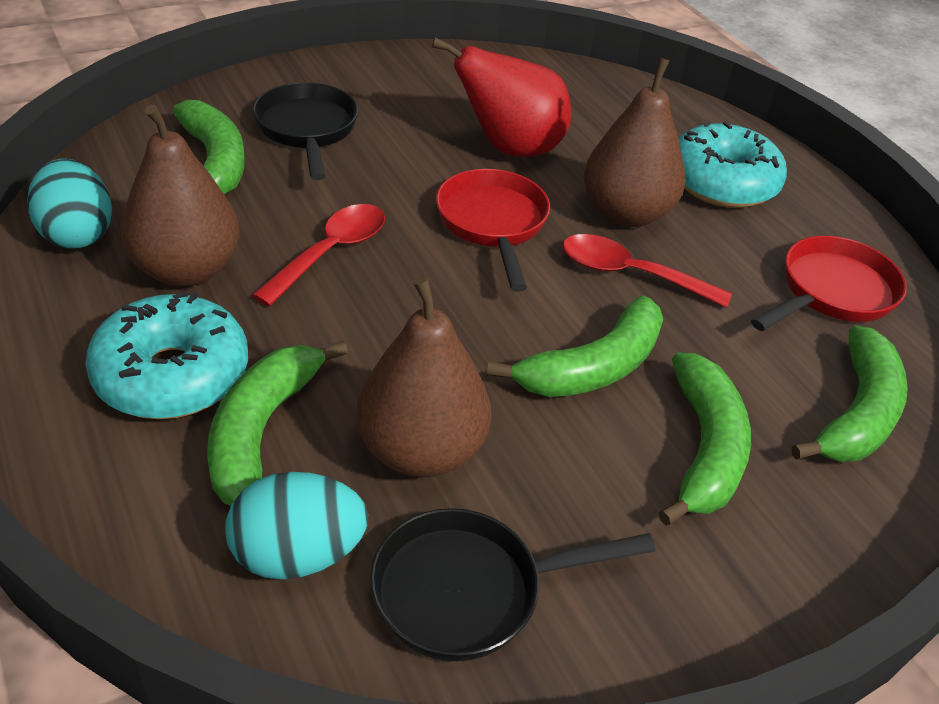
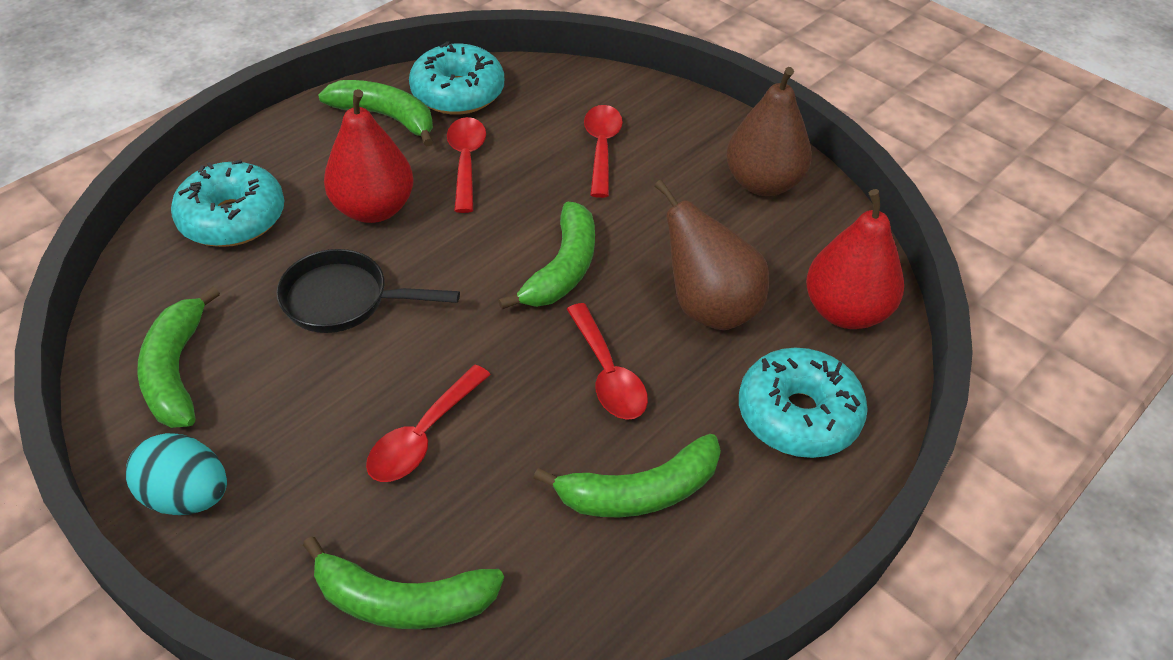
black pan: [252,82,358,180] [370,508,656,661] = 2 -> [276,249,460,333] = 1
brown pear: [120,104,240,286] [356,276,491,477] [584,58,686,227] = 3 -> [654,180,769,330] [726,67,812,196] = 2
red pan: [436,169,550,292] [751,236,907,331] = 2 -> none = 0
red pear: [432,37,571,157] = 1 -> [324,89,413,223] [806,189,904,329] = 2
red spoon: [252,204,385,306] [563,234,732,308] = 2 -> [366,365,491,482] [447,117,486,213] [567,303,648,420] [584,105,623,198] = 4
turquoise donut: [85,291,248,419] [678,121,787,208] = 2 -> [171,159,284,247] [409,41,504,115] [739,348,868,458] = 3
turquoise egg: [27,159,112,249] [225,472,368,579] = 2 -> [126,433,227,515] = 1

